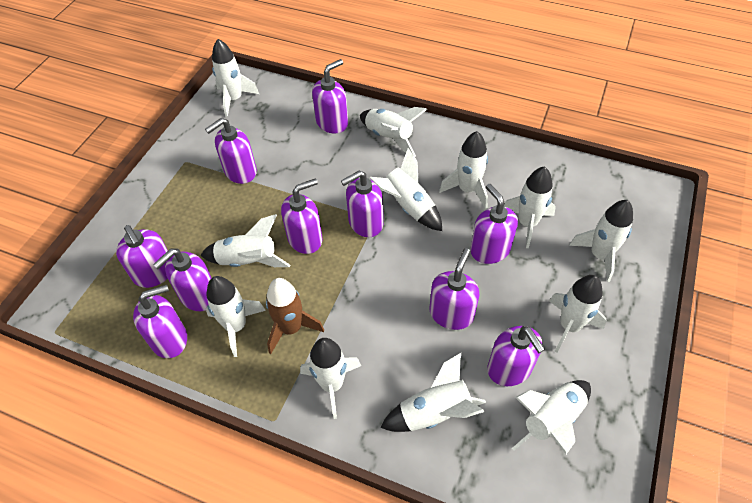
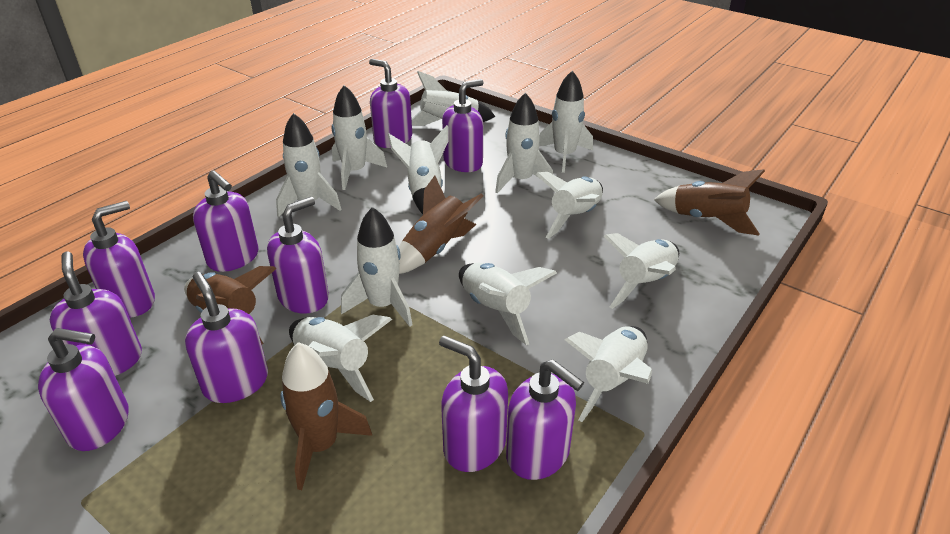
brown rocket: [266,278,324,354] = 1 -> [184,266,276,345] [280,342,372,490] [399,176,483,274] [654,169,765,235] = 4

